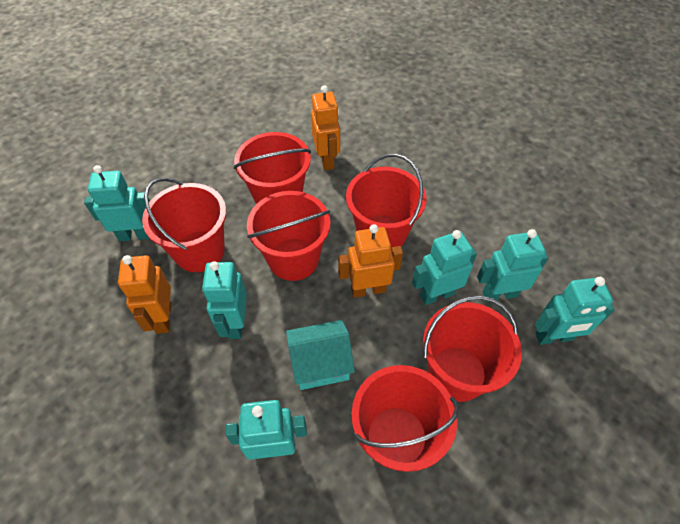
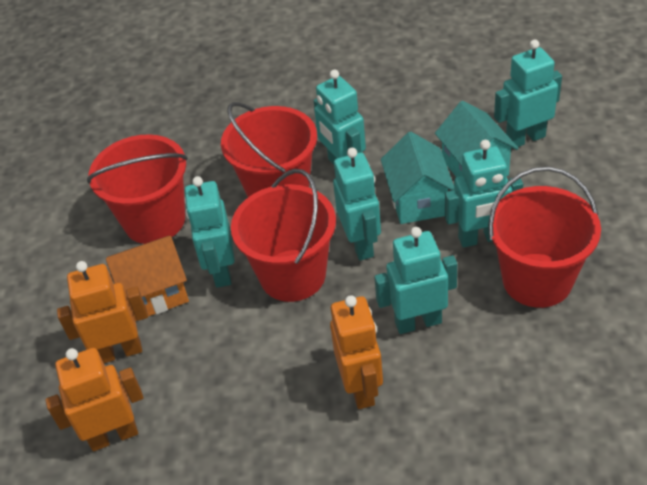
orange house: none = 0 -> [106,236,189,321] = 1
red bucket: [142,178,226,272] [234,132,311,204] [247,191,330,281] [346,154,427,250] [352,365,459,472] [423,295,522,402] = 6 -> [87,134,188,244] [221,102,317,197] [231,169,336,302] [488,167,601,308] = 4
turquoise house: [286,320,355,390] = 1 -> [381,132,454,224] [435,101,519,177] = 2

